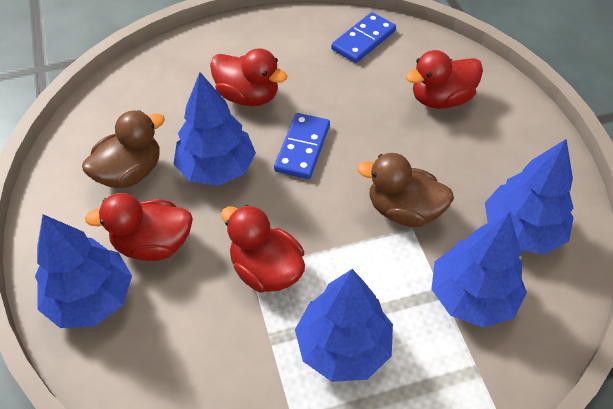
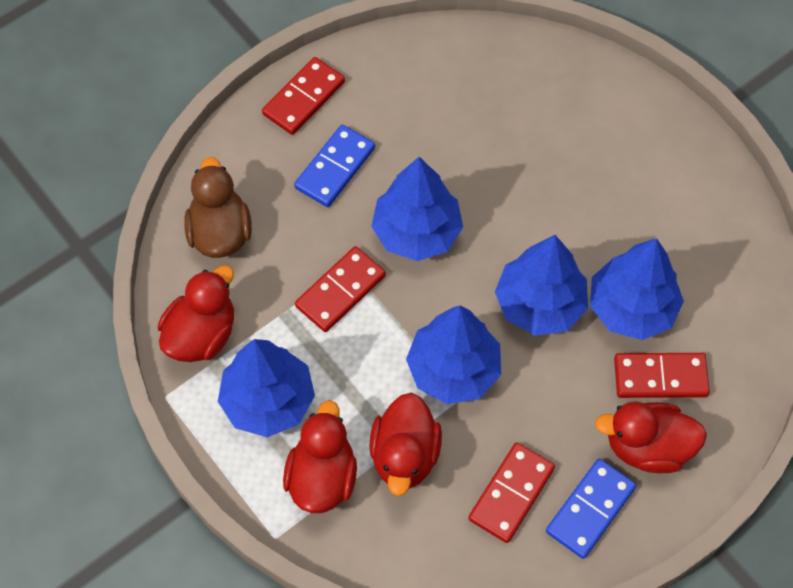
brown duck: [82,110,165,188] [357,153,454,227] = 2 -> [184,157,252,258] = 1
red domino: none = 0 -> [262,57,345,135] [295,246,386,332] [468,442,555,543] [614,353,710,398] = 4

